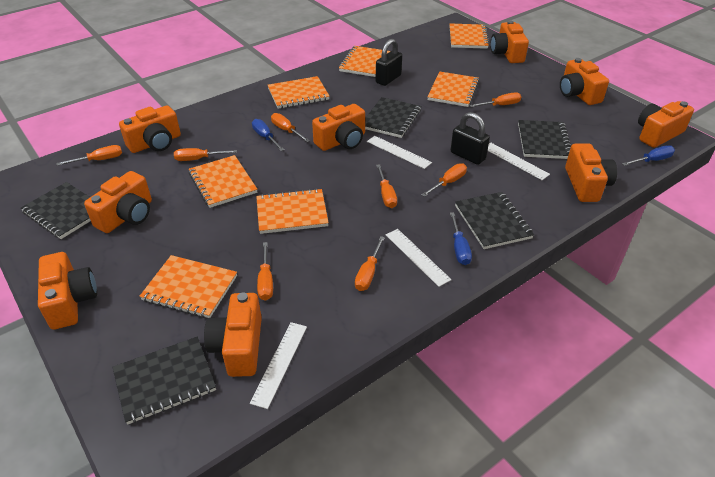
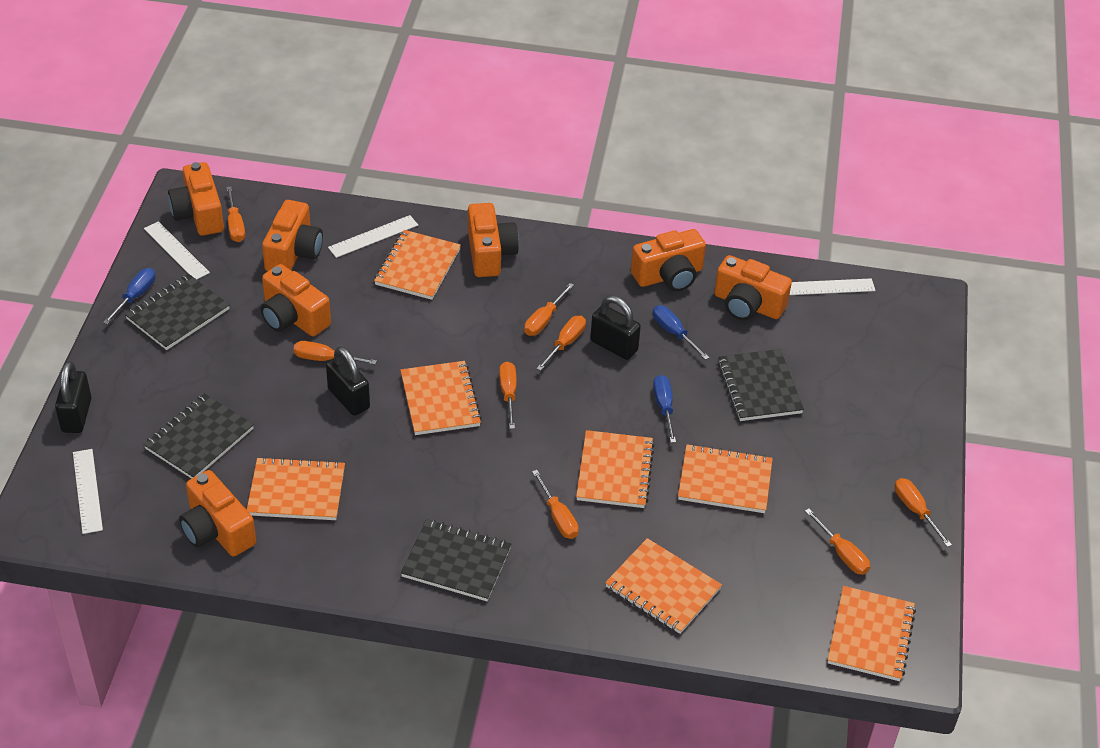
black notebook: [21,182,91,239] [112,337,216,425] [365,97,421,138] [455,192,534,249] [518,120,571,159] = 5 -> [125,274,230,350] [143,393,254,479] [401,519,512,601] [718,349,804,421] = 4
black padlock: [376,39,402,86] [451,112,490,165] = 2 -> [55,361,91,433] [326,346,370,416] [590,296,641,360] = 3
orange camera: [38,252,97,330] [84,171,152,233] [119,105,181,153] [204,293,262,377] [312,104,365,151] [490,20,529,63] [560,58,609,105] [565,143,617,202] [638,101,694,148] = 9 -> [168,162,224,236] [179,470,256,556] [261,264,331,336] [262,200,323,271] [468,203,519,277] [631,229,706,291] [714,255,792,320] = 7

